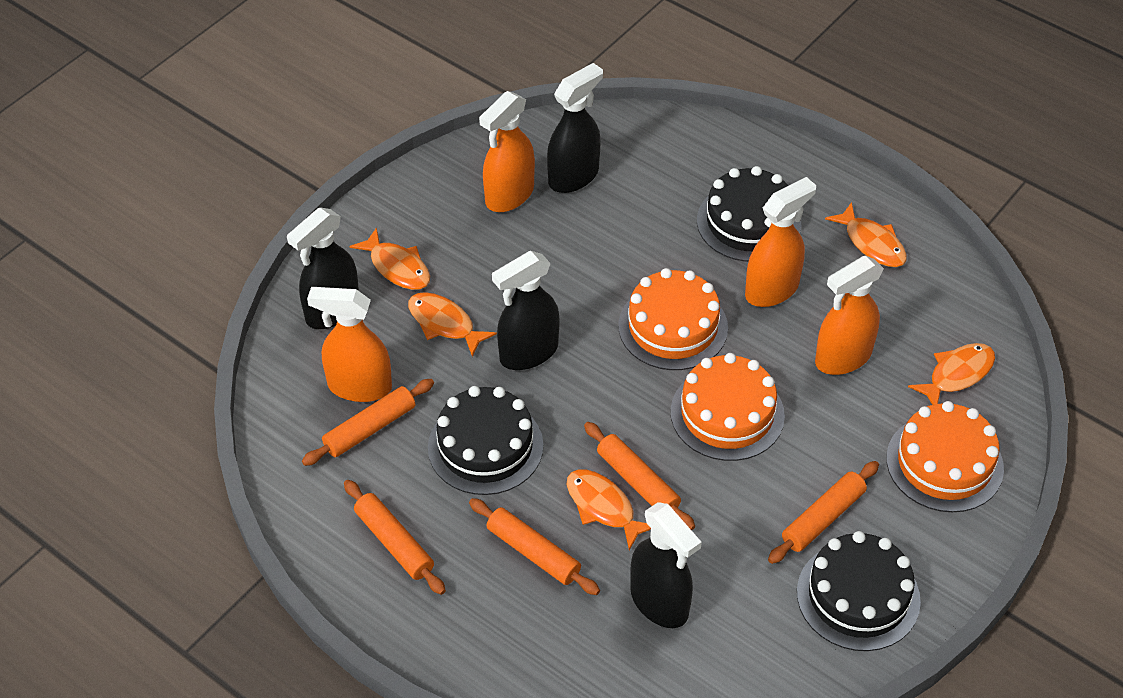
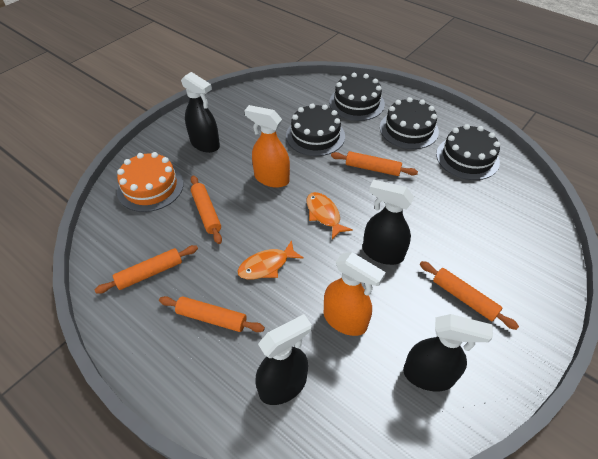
black cake: [428,386,543,495] [697,166,801,262] [797,531,921,651] = 3 -> [286,103,345,156] [329,73,385,121] [380,97,439,149] [436,124,500,180] = 4
orange cake: [618,268,728,370] [670,353,785,461] [886,401,1004,512] = 3 -> [117,152,184,212] = 1
orange fish: [349,227,430,290] [408,292,497,357] [567,470,651,550] [825,202,907,267] [908,343,995,405] = 5 -> [237,240,304,279] [307,192,353,239] = 2
orange spray bottle: [307,287,392,402] [479,91,535,212] [745,177,816,307] [815,256,884,375] = 4 -> [244,105,290,188] [324,252,386,336] = 2

